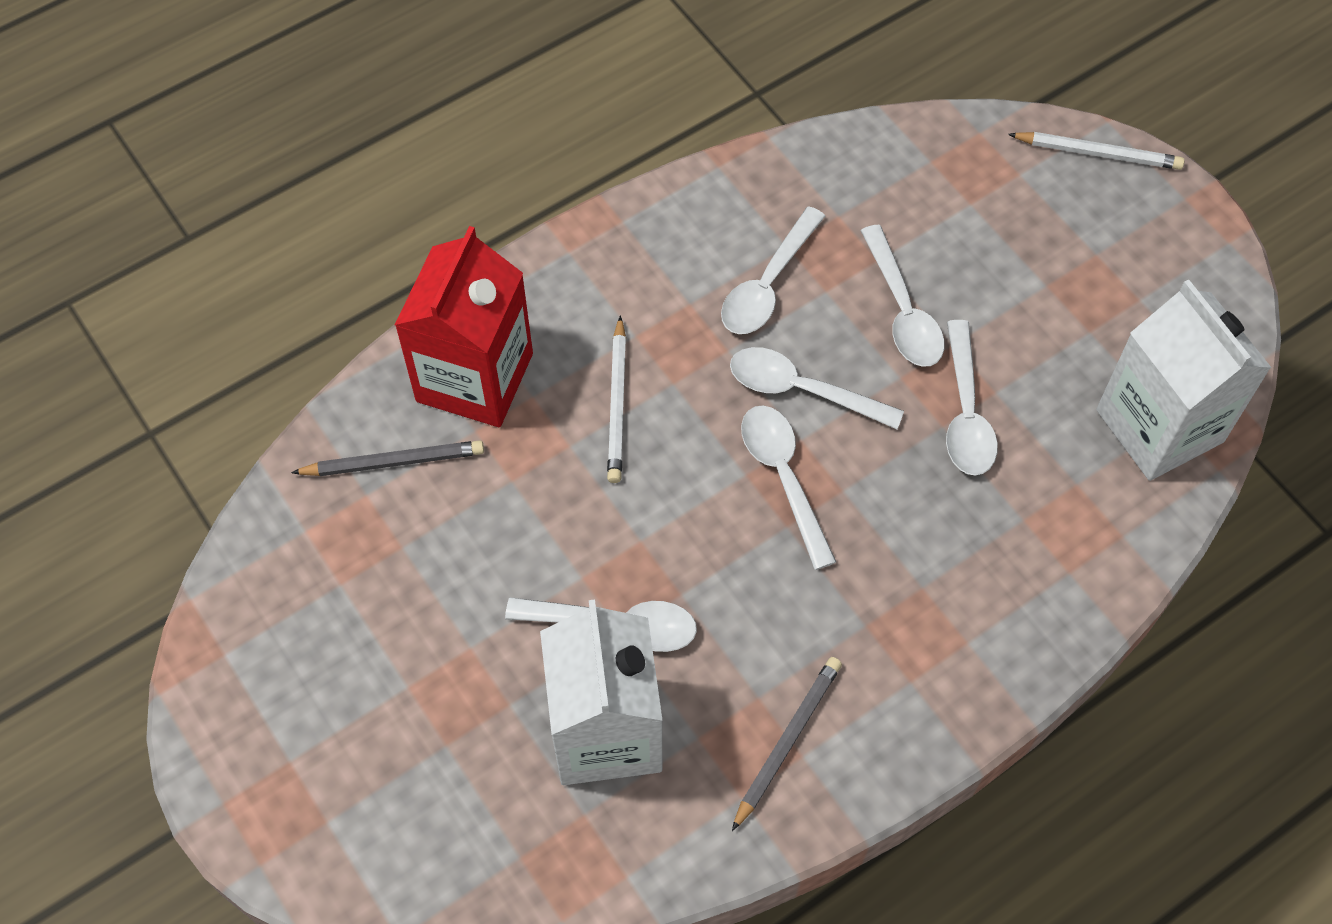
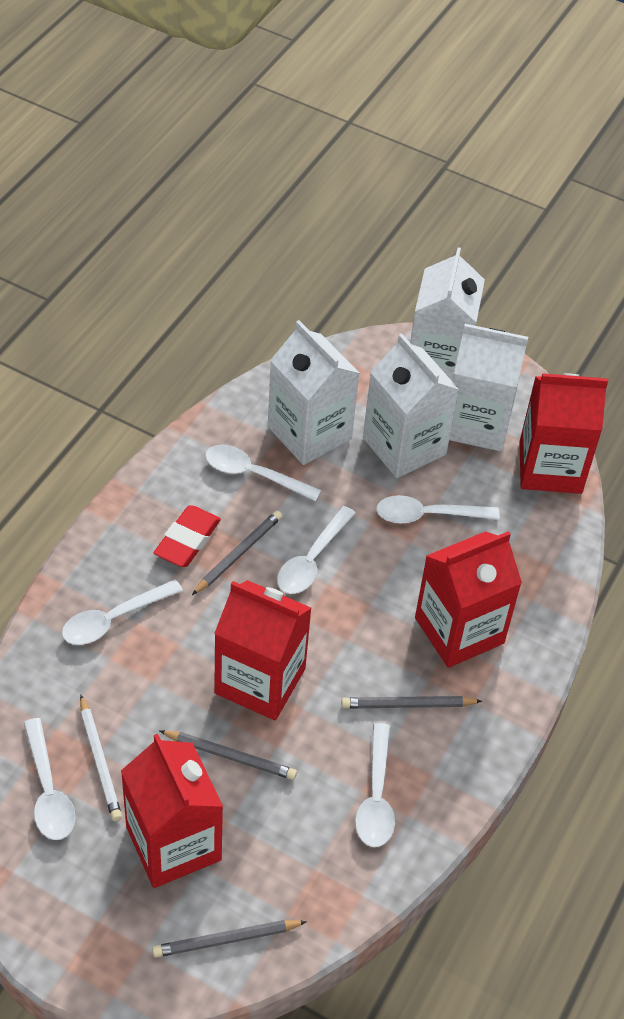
grey pencil: [291,440,484,476] [732,657,842,831] = 2 -> [152,920,307,957] [159,730,297,780] [192,511,282,595] [341,696,482,709] = 4
red carton: [395,226,533,427] = 1 -> [121,734,223,888] [214,580,312,720] [415,531,522,668] [519,373,608,494] = 4
red eraser: none = 0 -> [154,505,221,567] = 1
white carton: [540,599,663,785] [1096,279,1272,481] = 2 -> [268,320,360,465] [363,333,459,478] [410,247,485,382] [449,324,528,451] = 4
white pencil: [607,315,626,483] [1008,132,1185,170] = 2 -> [80,695,122,821] = 1

